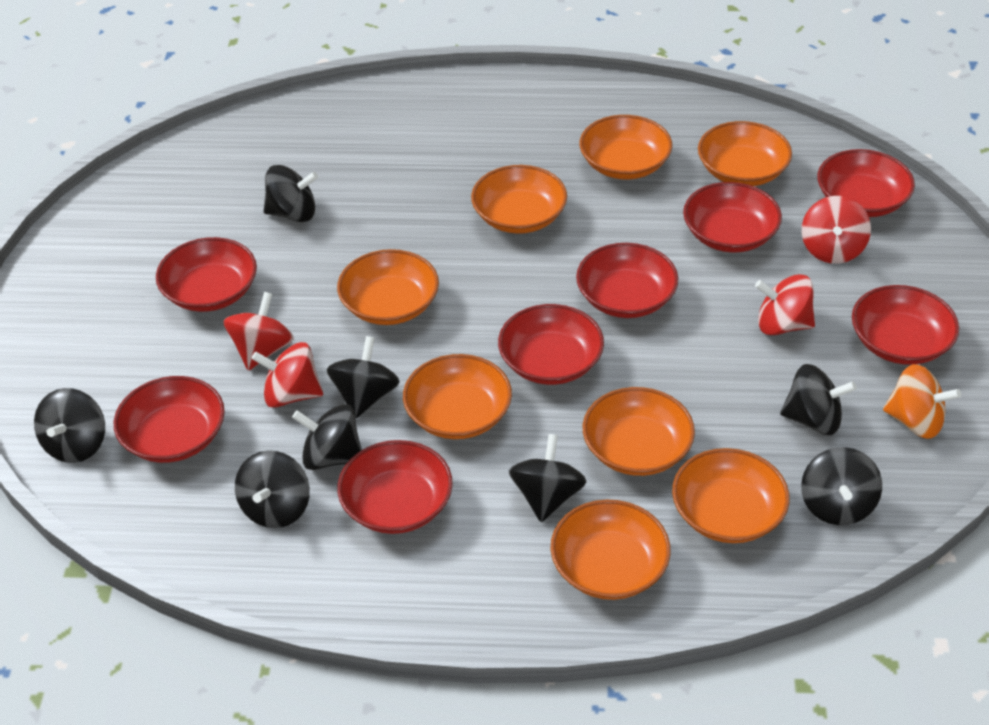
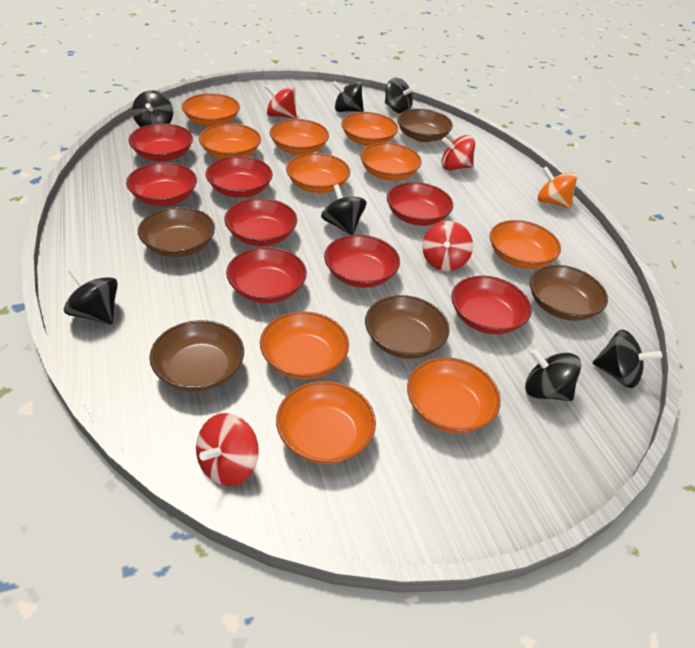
black spinning top: [34,388,105,463] [235,450,310,528] [264,165,318,222] [292,404,362,470] [327,336,400,418] [509,434,586,522] [780,364,857,435] [801,447,882,525] = 8 -> [64,268,118,324] [132,90,173,127] [321,184,366,235] [332,81,364,112] [385,78,415,114] [525,349,581,401] [593,329,662,388] = 7
brown bowl: none = 0 -> [138,207,215,257] [149,320,244,392] [365,295,450,359] [397,109,453,142] [530,265,608,321] = 5
orange bowl: [337,249,439,325] [403,354,512,439] [471,165,567,234] [551,500,671,600] [579,115,672,179] [583,387,695,476] [672,448,790,543] [698,121,792,186] = 8 -> [182,93,240,127] [199,123,261,159] [260,311,349,380] [269,119,329,155] [276,381,376,464] [286,153,350,193] [341,112,398,146] [360,143,422,181] [407,357,501,433] [490,220,561,269] = 10

